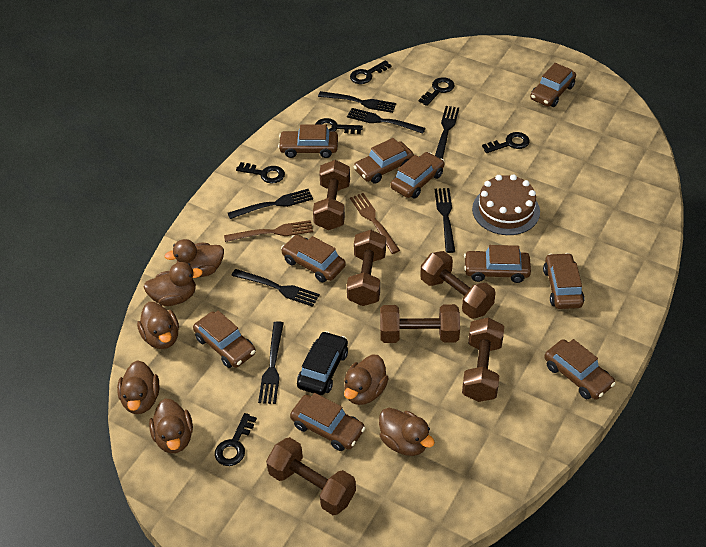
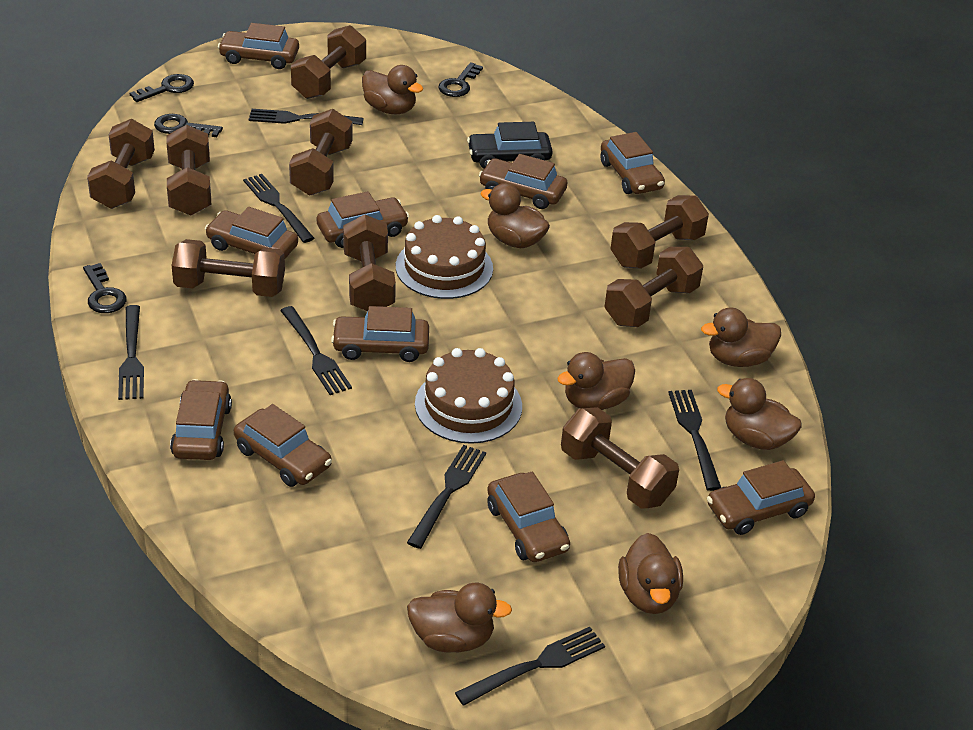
black key: [215,413,257,466] [236,162,285,184] [316,118,363,134] [350,60,391,84] [419,77,455,106] [482,132,530,153] = 6 -> [83,263,127,313] [130,74,194,102] [154,114,223,137] [438,62,483,97] = 4
brown cake: [472,174,540,235] = 1 -> [396,215,493,299] [415,348,522,444] = 2
brown dumbbell: [266,437,356,515] [313,160,350,230] [347,230,386,306] [380,304,460,343] [420,251,496,319] [462,317,504,402] = 6 -> [87,119,155,209] [166,125,211,215] [172,239,285,297] [289,109,352,195] [291,25,366,99] [343,215,396,311] [561,407,679,509] [604,247,703,327] [610,195,709,269] = 9
brown fork: [224,220,313,242] [350,193,400,254] = 2 -> none = 0

